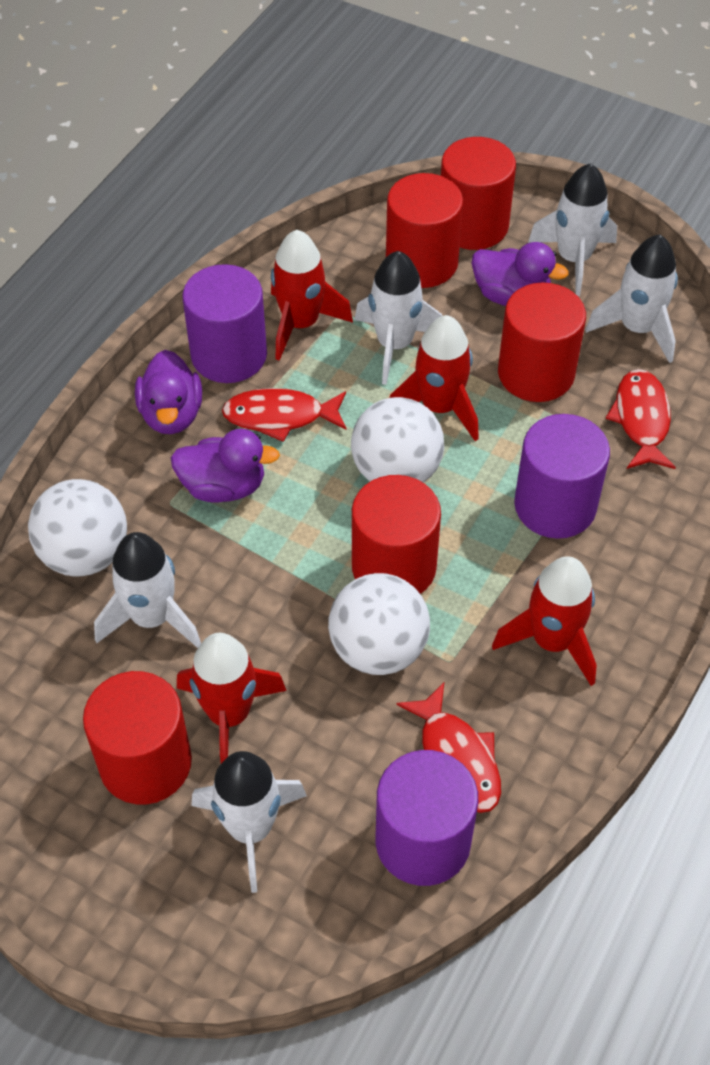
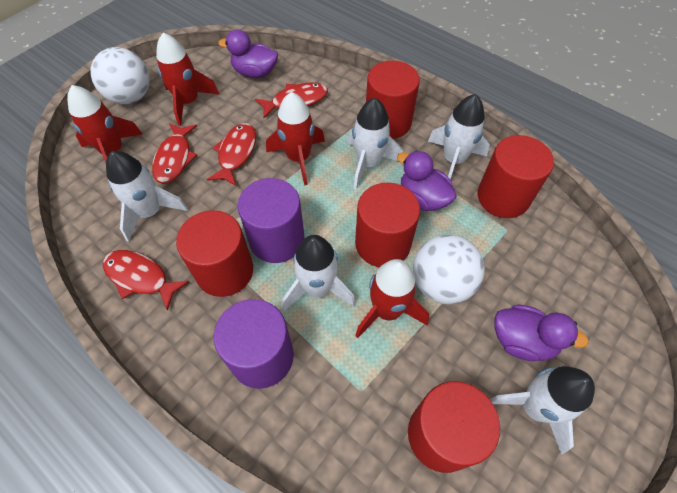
purple cylinder: [183,264,267,383] [376,750,478,886] [514,414,610,539] = 3 -> [214,299,294,389] [238,178,305,263] = 2
red fish: [222,388,346,442] [396,683,501,813] [606,369,676,469] = 3 -> [103,250,189,311] [152,123,197,184] [207,123,256,186] [255,82,328,118] = 4
white ball: [28,479,127,576] [328,573,430,675] [351,397,444,483] = 3 -> [91,47,150,104] [413,234,485,304] = 2

